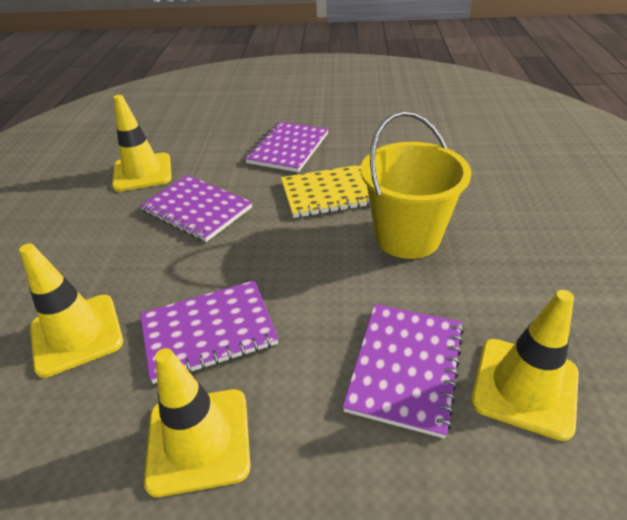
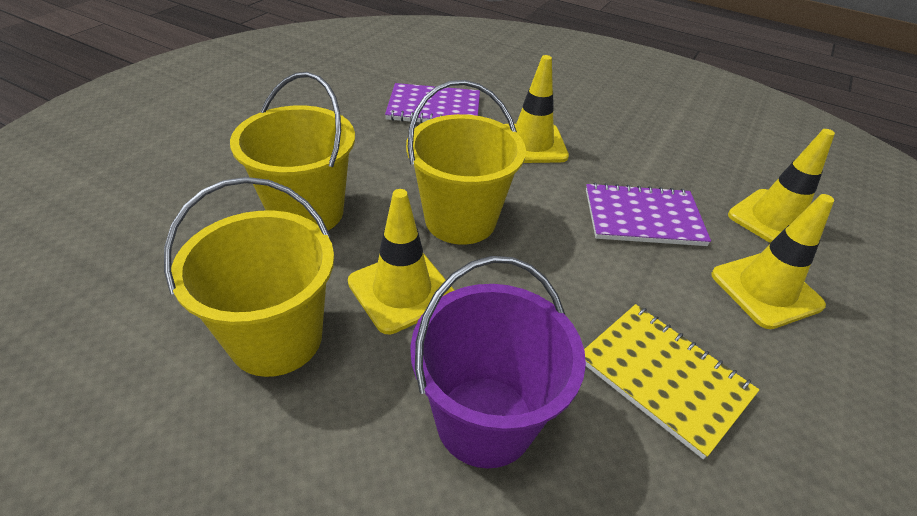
purple bucket: none = 0 -> [410,256,586,468] = 1
purple notebook: [140,175,252,242] [140,280,279,384] [245,121,328,172] [343,304,464,438] = 4 -> [385,83,480,123] [586,183,711,246] = 2
yellow bucket: [361,111,471,259] = 1 -> [164,177,334,377] [230,72,355,231] [406,80,526,245] = 3

